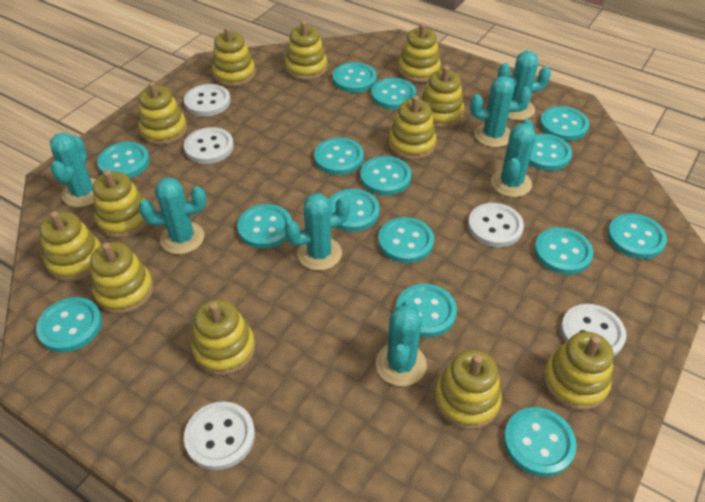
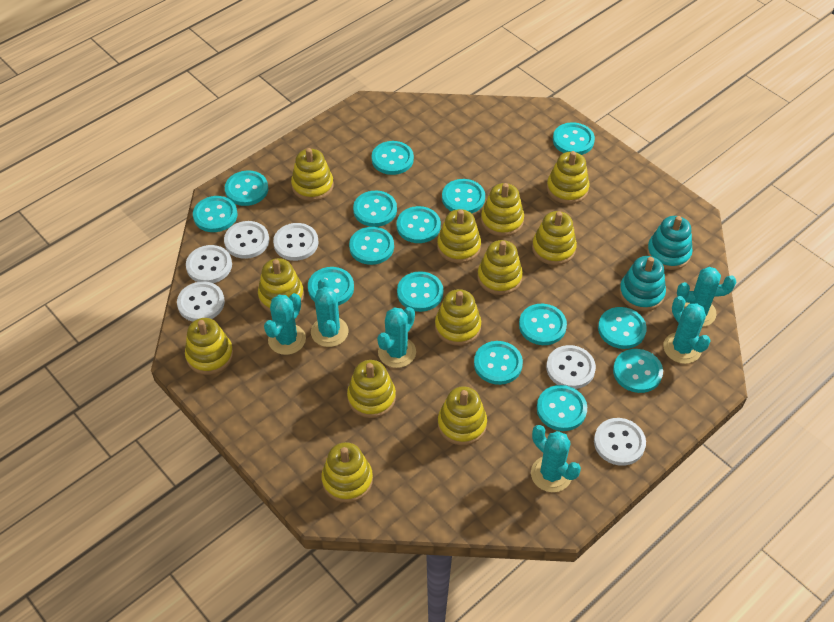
turquoise cactus: [50,133,96,207] [139,177,206,254] [285,193,350,271] [376,300,427,386] [470,76,531,147] [491,119,536,197] [498,51,551,120] = 7 -> [264,293,306,355] [311,278,348,347] [377,307,416,368] [531,425,581,492] [663,296,710,364] [677,267,736,327] = 6
turquoise stacking toy: none = 0 -> [619,256,666,311] [647,216,693,270] = 2
white button: [184,84,231,116] [184,127,234,164] [184,401,255,470] [468,203,524,247] [561,304,626,356] = 5 -> [177,281,225,321] [186,245,232,283] [224,221,269,259] [273,223,318,261] [546,345,596,389] [594,418,646,466] = 6

